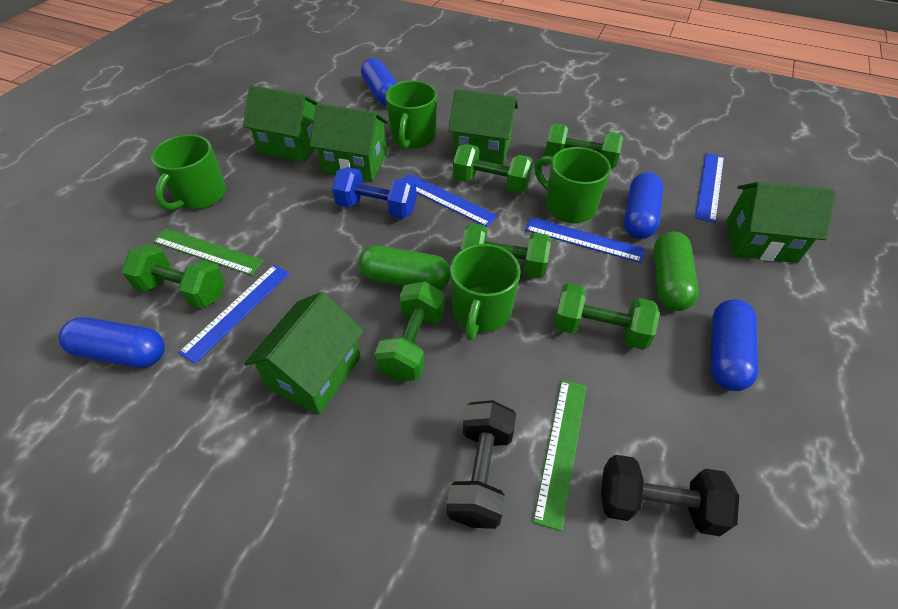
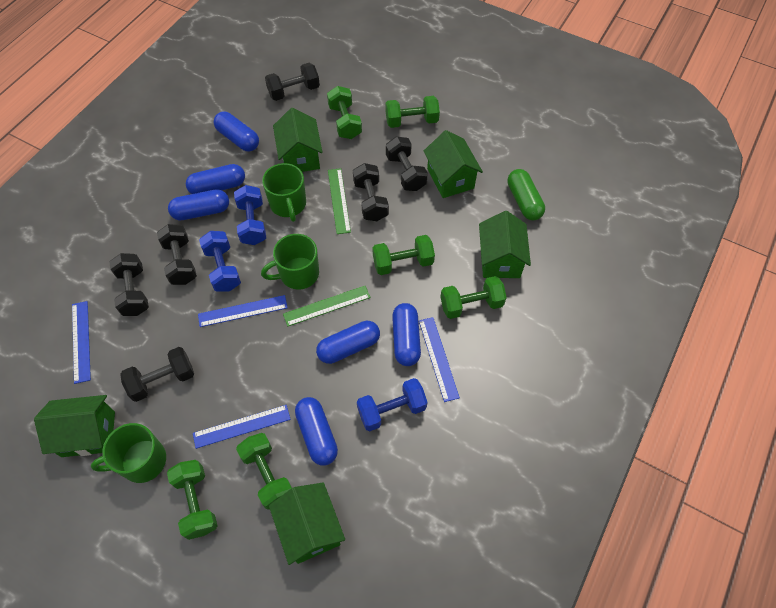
black dumbbell: [447,400,516,529] [601,455,739,536] = 2 -> [109,253,149,316] [120,347,194,402] [157,224,197,285] [265,63,320,101] [353,163,389,221] [386,136,428,191] = 6
blue capsule: [59,317,165,368] [361,58,398,106] [624,172,664,239] [711,299,758,391] = 4 -> [168,189,229,220] [186,164,245,194] [214,112,259,152] [295,397,338,465] [316,321,380,364] [392,303,421,366] = 6
blue dumbbell: [332,167,417,219] = 1 -> [199,231,241,292] [234,185,266,245] [357,378,427,431] = 3
green capsule: [359,245,450,290] [654,232,699,311] = 2 -> [507,169,545,221] = 1
green mug: [151,134,226,210] [385,81,437,149] [450,244,521,340] [535,147,611,223] = 4 -> [91,423,166,483] [261,234,319,290] [262,163,306,222] = 3

